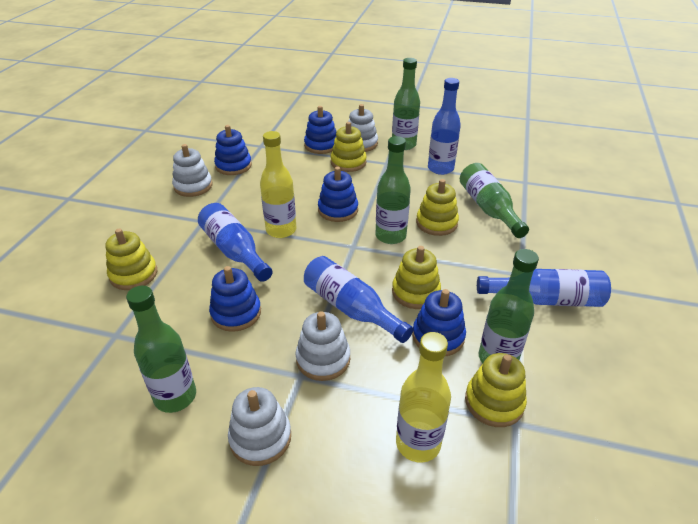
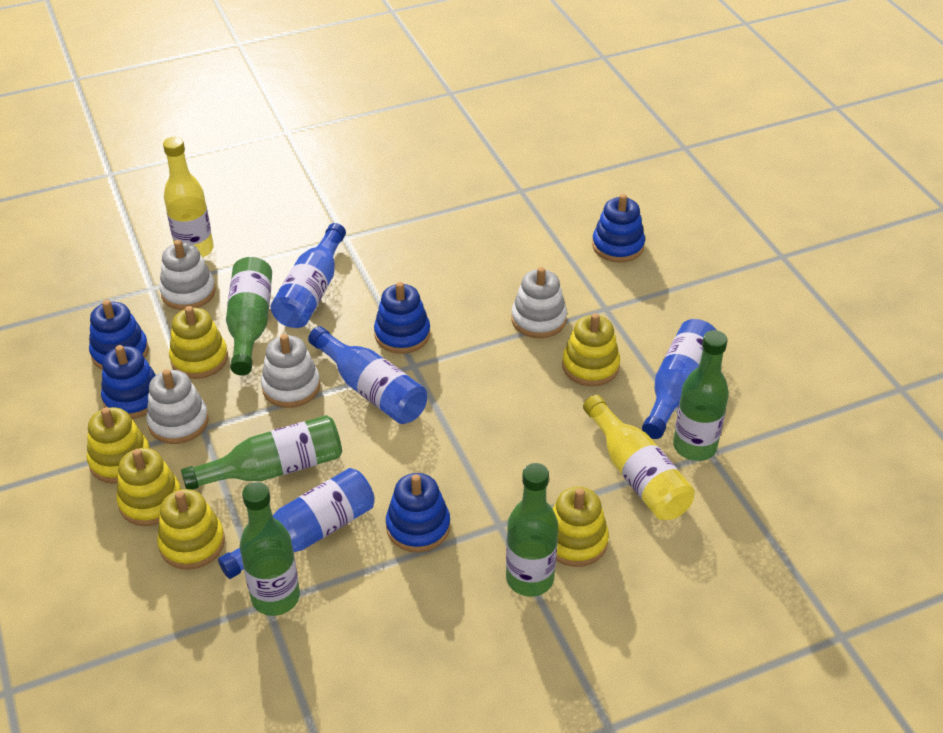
yellow stacking toy: [105,229,157,290] [331,122,367,172] [392,246,441,309] [416,179,459,236] [465,353,527,427] = 5 -> [87,407,150,484] [116,448,181,526] [157,489,225,570] [169,306,228,379] [553,487,609,567] [562,313,620,386] = 6

